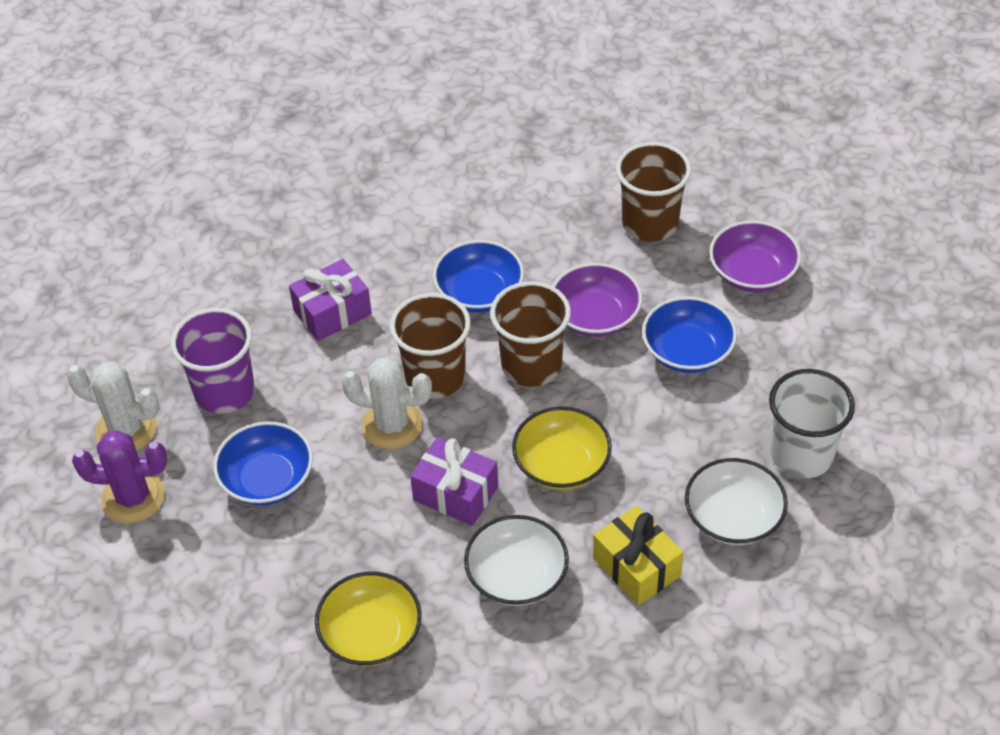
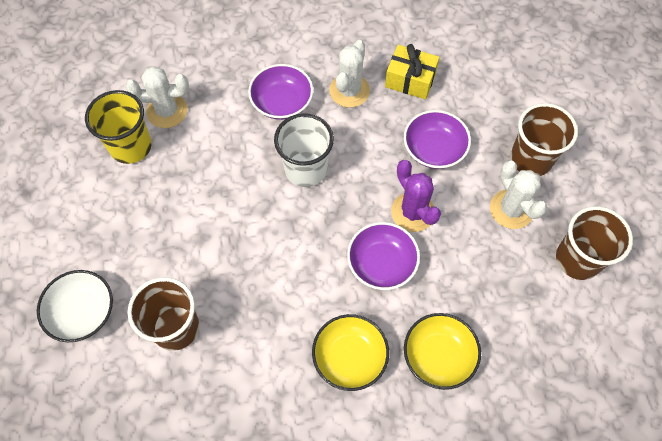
blue bowl: [213,421,313,505] [433,240,524,312] [642,297,737,373] = 3 -> none = 0
purple bowl: [553,263,642,337] [709,221,801,292] = 2 -> [248,64,313,120] [347,222,420,290] [404,110,471,169] = 3
purple cup: [171,308,255,414] = 1 -> none = 0
purple gift: [289,259,372,341] [410,437,498,526] = 2 -> none = 0
white bowl: [464,515,569,606] [685,458,788,545] = 2 -> [37,270,113,342] = 1
white cactus: [66,362,160,451] [341,357,432,449] = 2 -> [125,66,189,128] [329,40,370,107] [490,160,547,229] = 3
yellow cup: none = 0 -> [85,90,152,164] = 1

